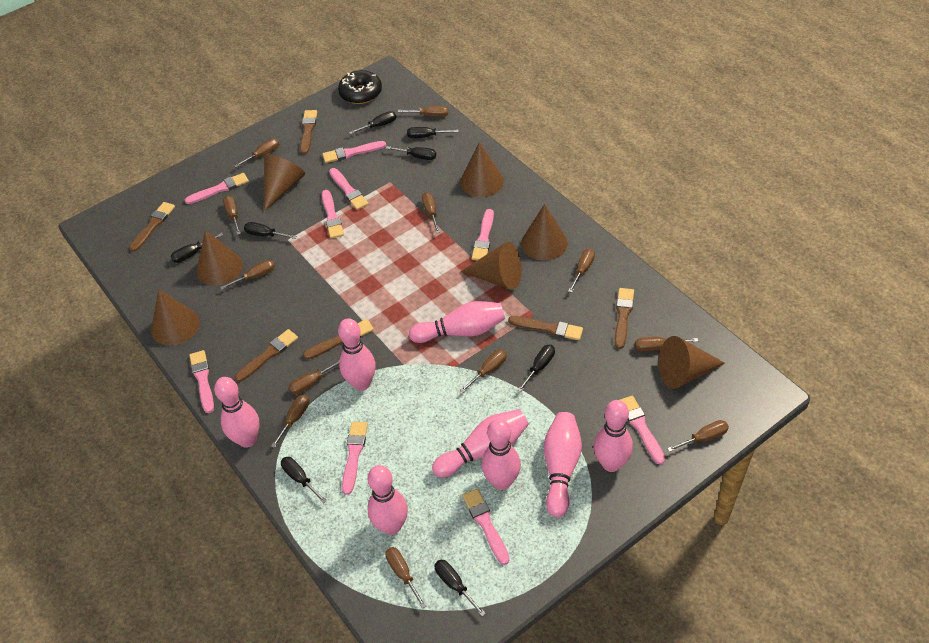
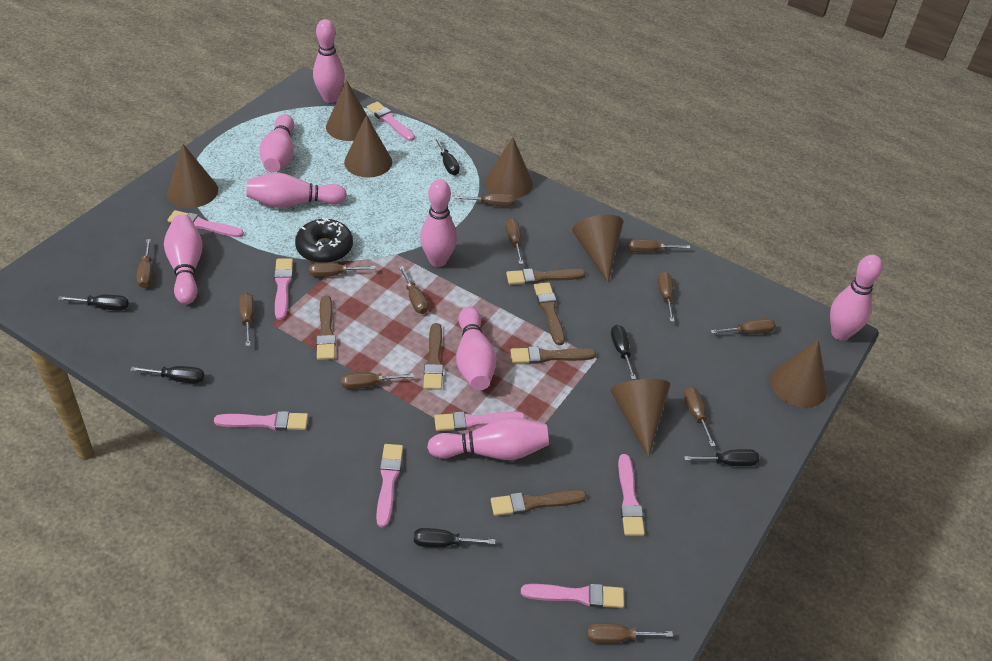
black screwdriver: [171,233,223,263] [244,222,296,239] [281,457,327,503] [349,111,396,134] [386,146,436,160] [407,127,459,138] [434,560,486,617] [517,345,555,392] = 8 -> [58,295,129,311] [130,366,204,384] [414,528,495,547] [434,137,460,175] [611,325,636,380] [684,449,759,466] = 6
pink brush: [185,173,249,204] [189,350,214,413] [322,141,386,163] [322,190,344,239] [329,168,368,210] [342,422,368,495] [463,489,510,565] [472,209,494,260] [620,396,665,465] = 9 -> [168,210,244,237] [214,411,308,431] [274,258,293,320] [367,102,415,141] [376,444,403,528] [434,411,526,431] [521,584,624,608] [618,454,645,536] = 8

